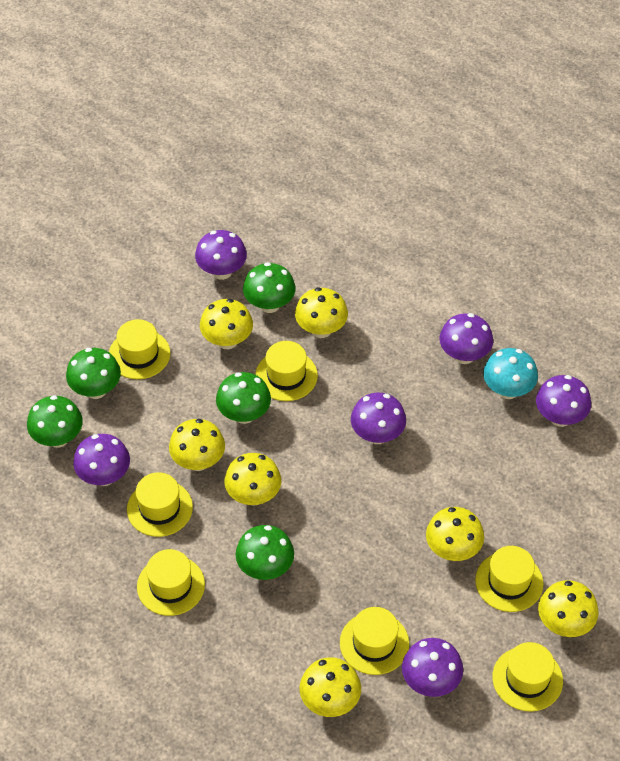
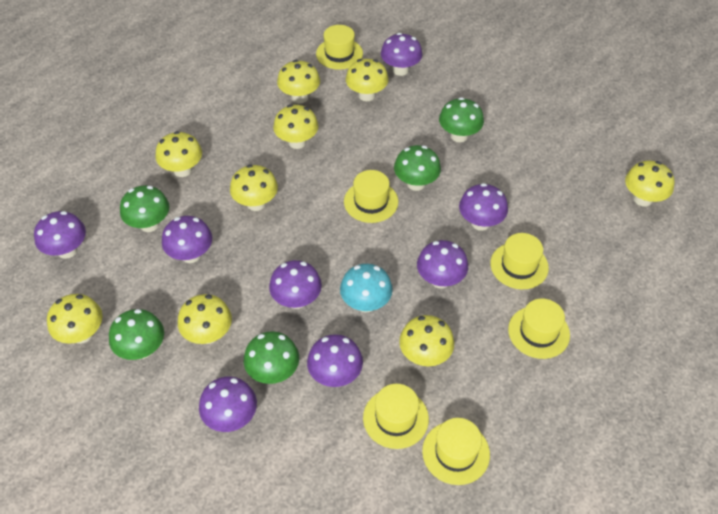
purple mushroom: [73,434,130,486] [195,230,247,280] [351,393,406,444] [402,638,463,697] [439,313,493,364] [536,375,591,427] = 6 -> [34,211,86,259] [162,216,212,263] [199,376,257,432] [269,260,322,309] [307,334,363,387] [381,33,422,76] [417,240,468,288] [459,183,508,231] = 8
yellow hat: [109,319,170,379] [127,472,193,537] [137,549,205,616] [255,341,318,401] [340,607,409,675] [475,546,543,612] [492,642,563,712] = 7 -> [316,25,363,70] [344,170,398,223] [363,384,429,449] [422,418,490,485] [490,233,549,289] [508,299,570,359] = 6
yellow mushroom: [169,419,225,471] [200,299,253,349] [224,453,281,506] [295,287,348,338] [300,657,361,717] [426,507,484,561] [538,580,599,637] = 7 -> [47,294,103,344] [155,131,202,177] [178,294,232,344] [230,164,278,211] [273,105,318,149] [277,60,320,103] [346,59,389,101] [399,315,454,366] [625,161,675,206] = 9

